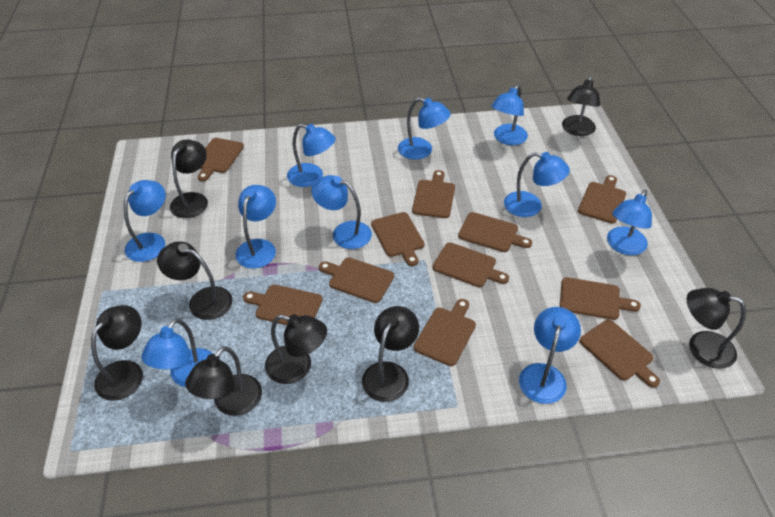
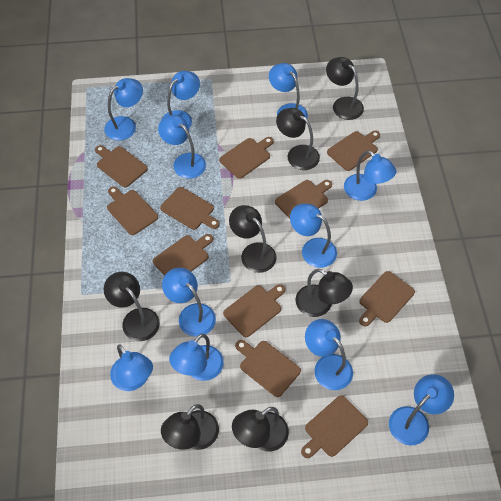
black lamp: [91,305,143,401] [157,241,232,320] [170,139,208,218] [185,346,262,416] [265,314,327,384] [362,306,419,402] [562,76,600,136] [687,288,746,369] = 8 -> [104,272,160,341] [161,404,219,450] [229,205,277,273] [232,407,289,452] [276,108,320,170] [296,269,353,317] [326,57,364,120] = 7
blue lamp: [124,180,165,262] [141,318,213,387] [235,185,276,269] [287,124,336,187] [311,175,372,249] [398,97,451,160] [491,85,528,145] [504,152,570,217] [519,307,581,404] [607,190,652,255] = 10 -> [104,78,143,140] [110,344,153,391] [158,115,206,179] [161,71,200,128] [162,268,216,337] [169,334,224,381] [269,63,308,118] [290,204,337,268] [305,319,353,390] [344,150,396,201] [389,374,454,446] = 11

